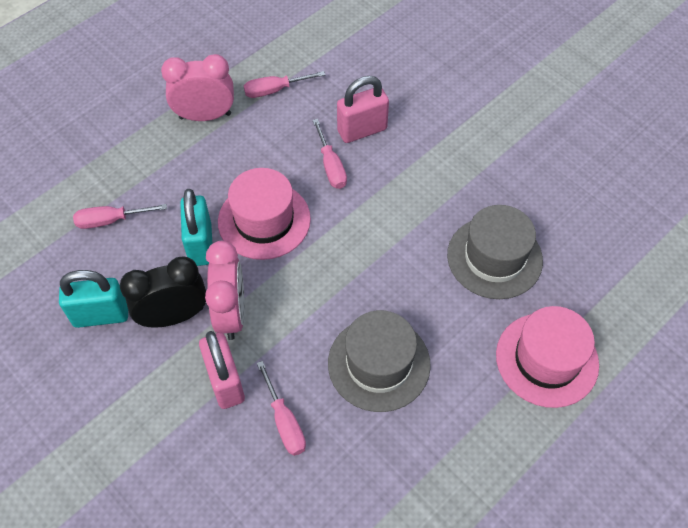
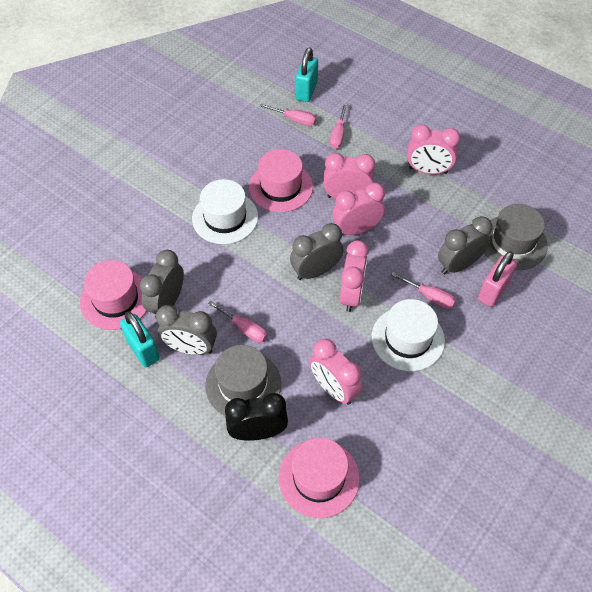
grey clock: none = 0 -> [140,250,184,319] [156,305,217,355] [290,223,343,280] [438,216,493,274] = 4
pink clock: [161,54,234,121] [205,241,245,340] = 2 -> [310,339,363,405] [323,153,375,199] [332,182,385,235] [340,240,369,312] [407,124,461,174] = 5
pink hat: [218,168,311,260] [496,306,599,408] = 2 -> [80,260,147,330] [249,149,313,212] [278,438,360,518] = 3
pink padlock: [199,331,245,409] [337,76,389,143] = 2 -> [478,251,517,307] = 1
white hat: none = 0 -> [192,179,258,244] [372,299,445,371] = 2

